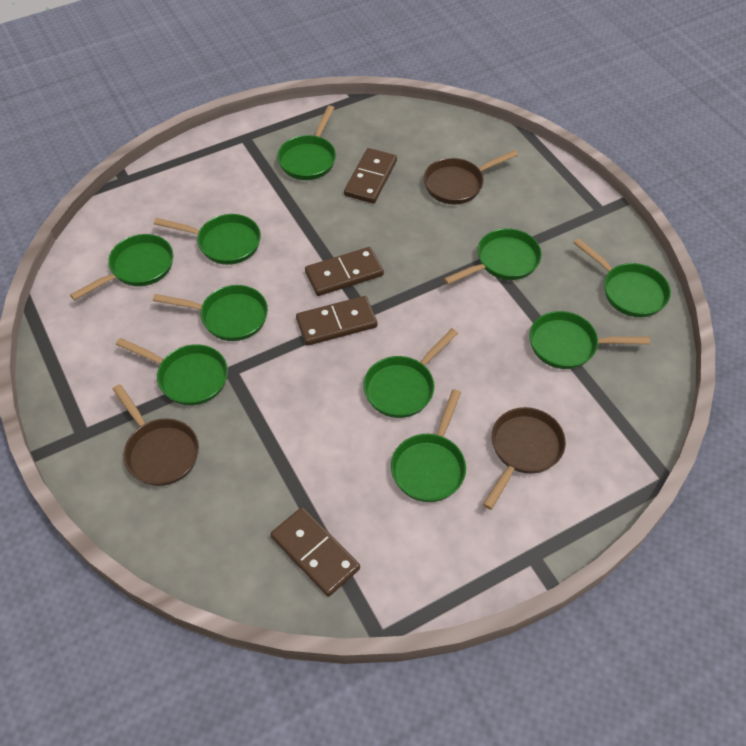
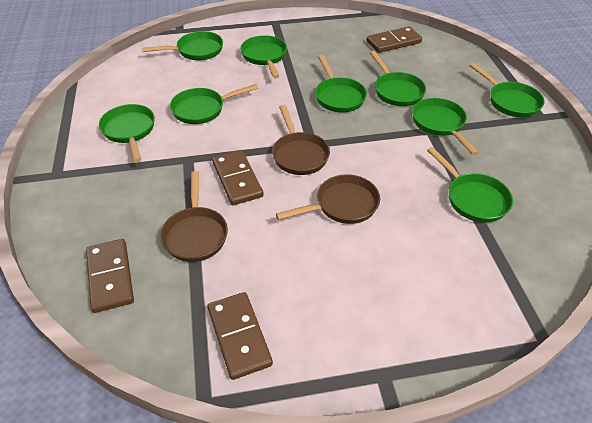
green pan: [70,234,173,300] [116,338,228,406] [153,285,268,341] [154,214,261,265] [277,105,336,180] [363,328,458,418] [391,389,466,502] [444,228,542,285] [529,311,650,369] [574,238,671,317] = 10 -> [99,104,155,163] [142,31,223,60] [170,84,258,124] [240,35,287,78] [315,55,367,112] [370,51,426,106] [412,98,479,155] [427,147,513,223] [469,63,545,117] = 9

